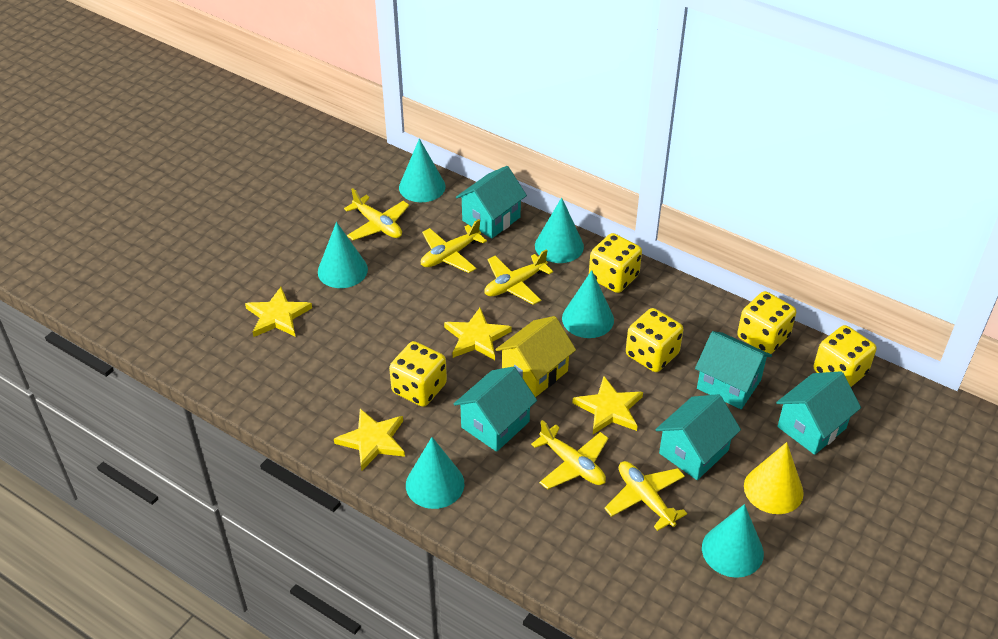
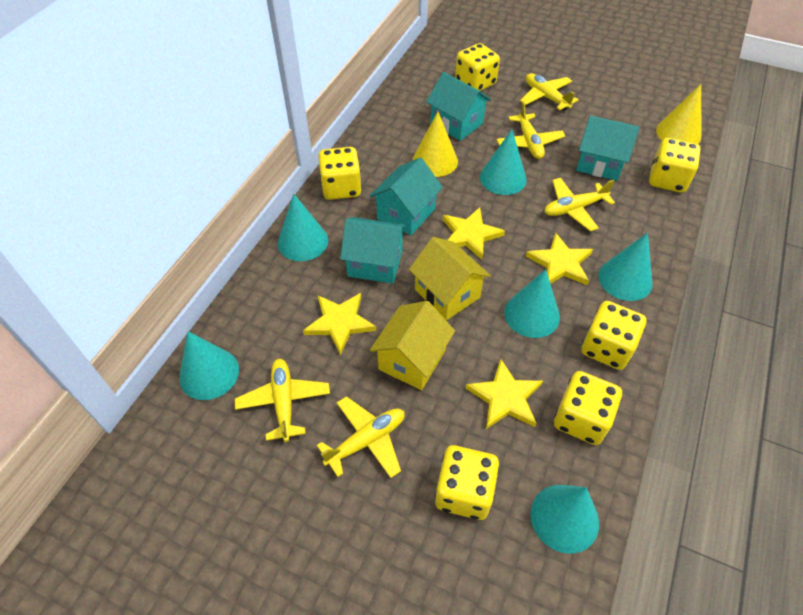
turquoise house: [454,366,537,452] [456,166,527,239] [655,394,741,480] [695,331,772,409] [776,371,861,455] = 5 -> [340,217,407,284] [370,158,443,236] [427,72,491,141] [576,115,640,181] = 4
yellow cone: [744,442,804,514] = 1 -> [412,112,458,177] [656,84,701,144] = 2
yellow dice: [389,341,447,407] [589,233,642,293] [626,308,683,372] [737,291,796,354] [814,325,876,387] = 5 -> [318,147,362,200] [435,445,499,520] [455,43,500,91] [554,371,622,445] [581,301,646,370] [649,138,701,193] = 6
yellow house: [496,316,576,397] = 1 -> [370,301,455,390] [409,237,491,320] = 2

